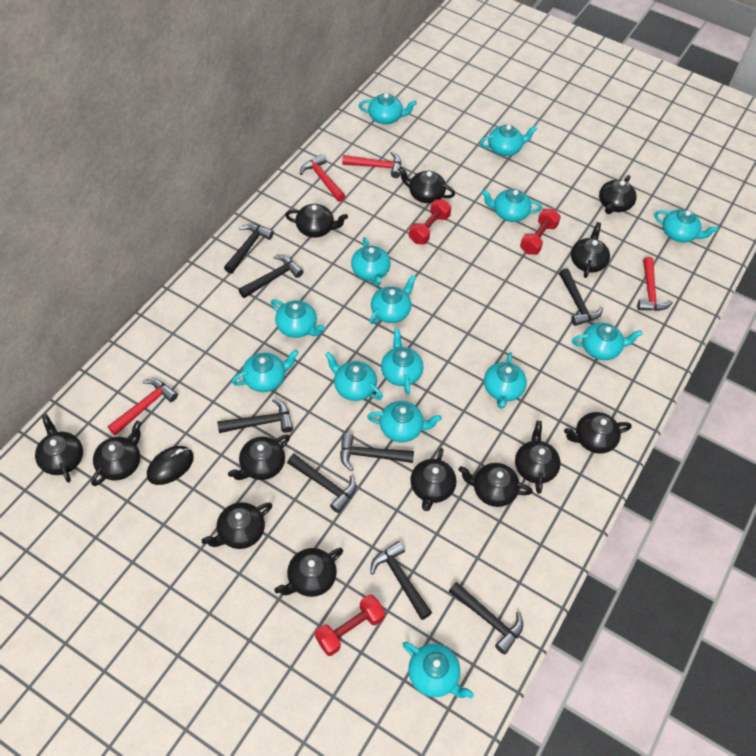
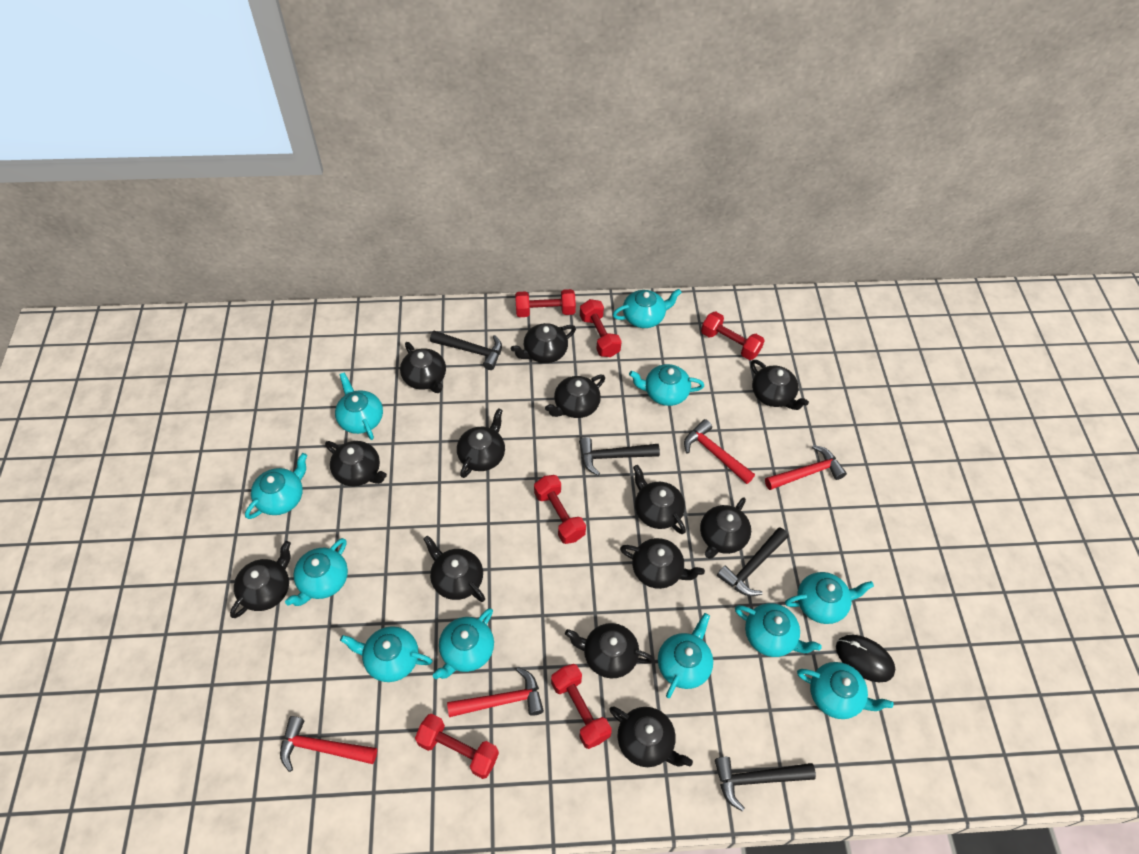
black hammer: [217,398,293,433] [224,224,274,274] [239,255,304,298] [287,454,356,513] [340,433,414,471] [370,541,432,620] [449,582,523,655] [559,268,603,326] = 8 -> [430,331,502,370] [579,437,660,476] [715,757,816,812] [717,527,788,596] = 4
red dumbbell: [315,594,385,656] [409,199,452,244] [520,209,561,255] = 3 -> [415,714,499,779] [515,289,576,317] [534,475,586,544] [551,664,612,749] [580,299,622,357] [701,312,765,360] = 6
turquoise teapot: [232,350,299,392] [271,299,325,338] [325,352,383,401] [351,237,391,286] [359,93,417,124] [367,401,442,442] [369,275,416,324] [381,328,424,395] [403,641,474,698] [480,125,537,156] [482,189,542,222] [484,352,527,409] [572,323,643,360] [654,209,718,243] = 14 -> [245,453,307,519] [285,538,348,606] [335,373,383,440] [340,626,432,682] [433,608,494,679] [613,289,682,328] [629,364,704,406] [658,613,713,698] [735,603,822,657] [785,572,874,624] [797,662,893,719] = 11

